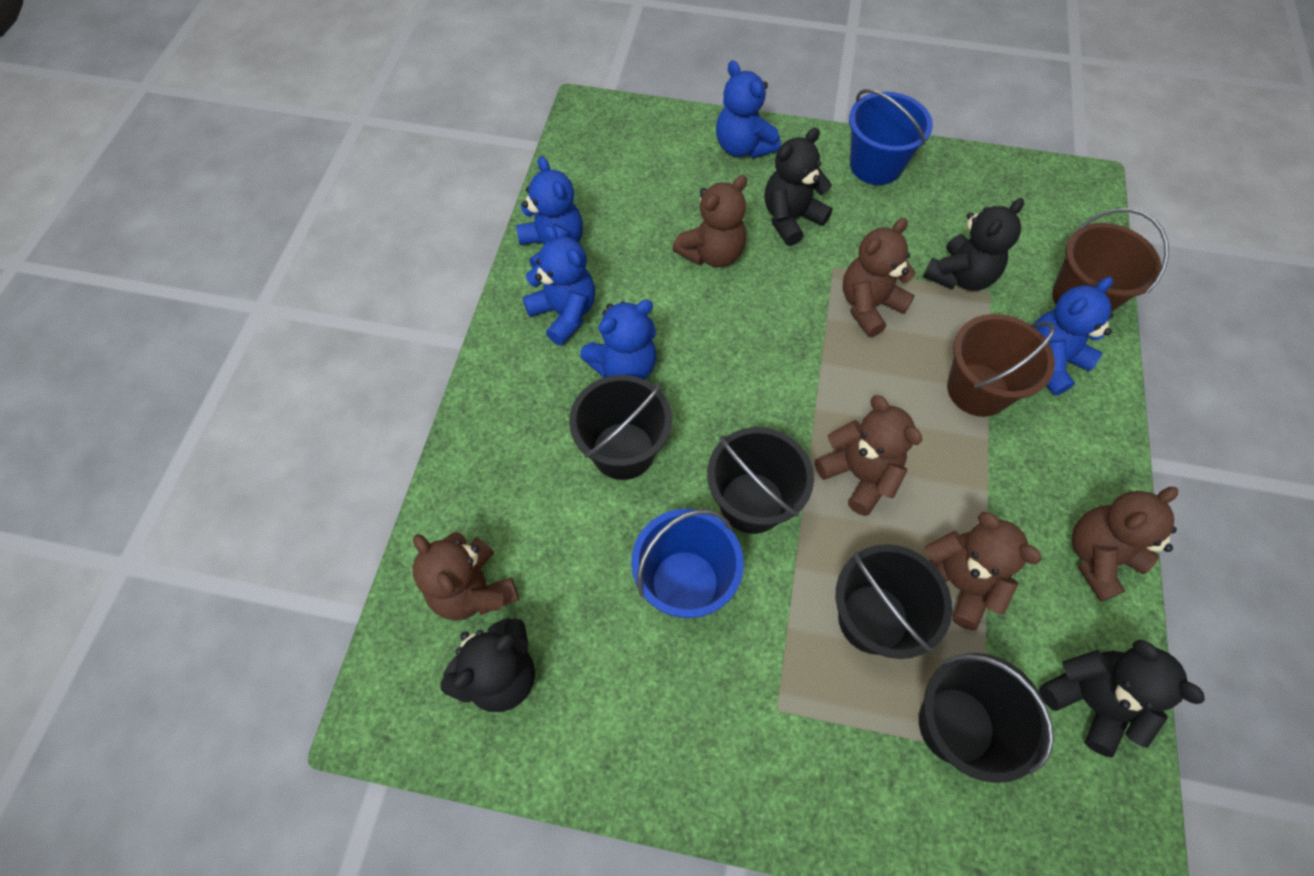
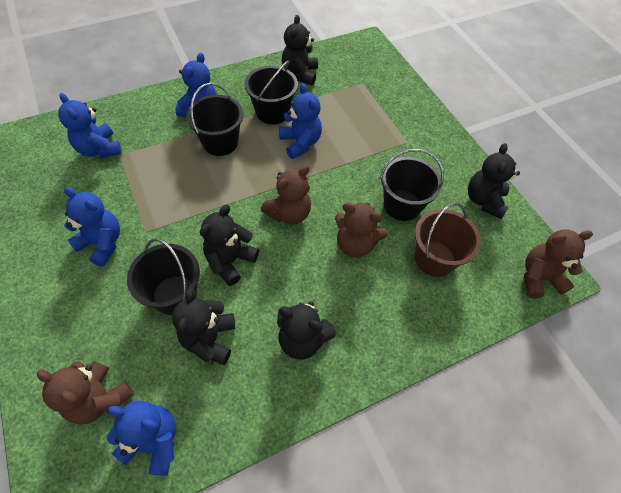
black teddy bear: [441,618,535,712] [765,128,832,246] [923,198,1024,291] [1039,640,1205,758] = 4 -> [172,288,235,365] [200,205,259,286] [277,301,336,359] [282,15,318,85] [468,143,520,219] = 5
blue bucket: [631,509,744,618] [849,89,933,185] = 2 -> none = 0
brown bucket: [947,314,1055,417] [1052,208,1169,312] = 2 -> [415,203,481,277] = 1
brown teddy bear: [413,532,519,621] [672,175,747,267] [815,395,922,516] [843,218,916,337] [925,512,1042,630] [1072,487,1178,602] = 6 -> [37,361,134,424] [261,165,311,225] [335,202,388,258] [524,229,593,299] = 4

